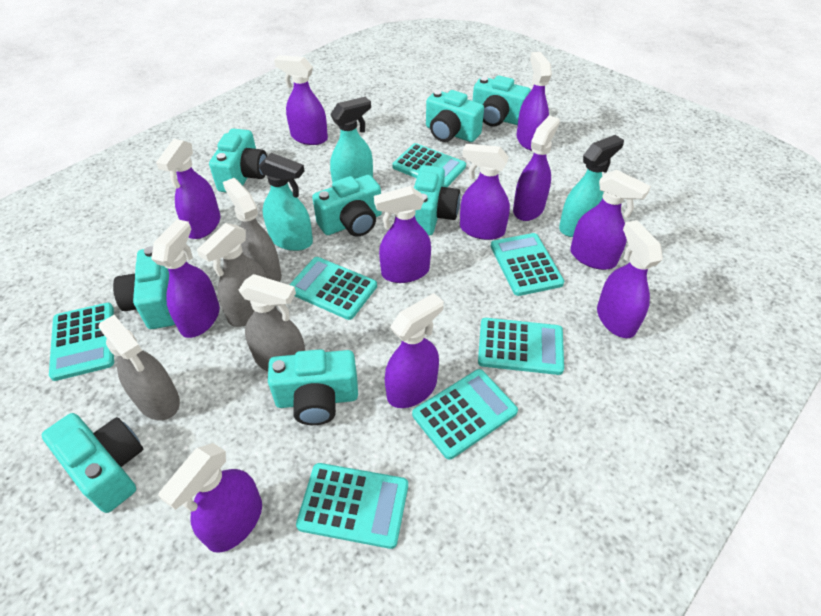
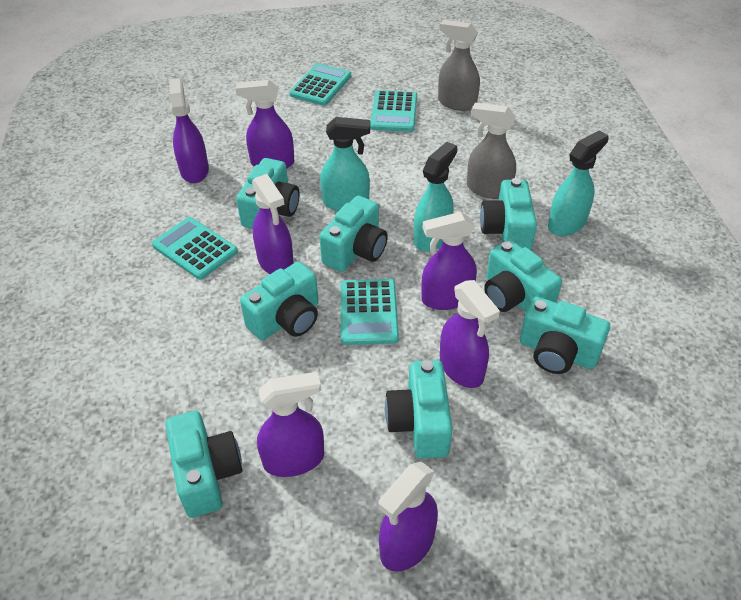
grey spray bottle: [99,315,180,420] [197,223,267,327] [223,178,282,282] [239,274,305,371] = 4 -> [438,20,480,111] [467,103,516,199] = 2
purple spray bottle: [151,219,220,338] [156,139,221,239] [158,443,262,553] [274,55,328,145] [374,186,431,283] [385,293,444,408] [460,144,510,240] [513,115,560,221] [516,52,552,151] [570,170,651,270] [597,220,663,338] = 11 -> [169,78,209,183] [235,80,294,169] [252,174,294,274] [257,372,324,477] [379,462,438,572] [421,212,477,310] [440,280,500,388] = 7
turquoise calculator: [49,303,114,381] [289,257,377,320] [296,463,408,549] [392,143,466,187] [412,369,518,460] [478,318,564,375] [491,233,564,296] = 7 -> [152,217,238,280] [289,63,351,106] [341,279,399,345] [370,90,417,132] = 4

